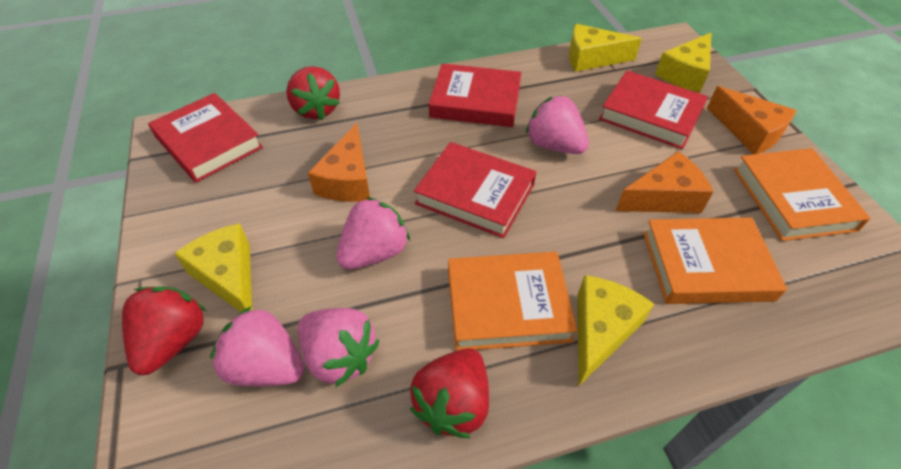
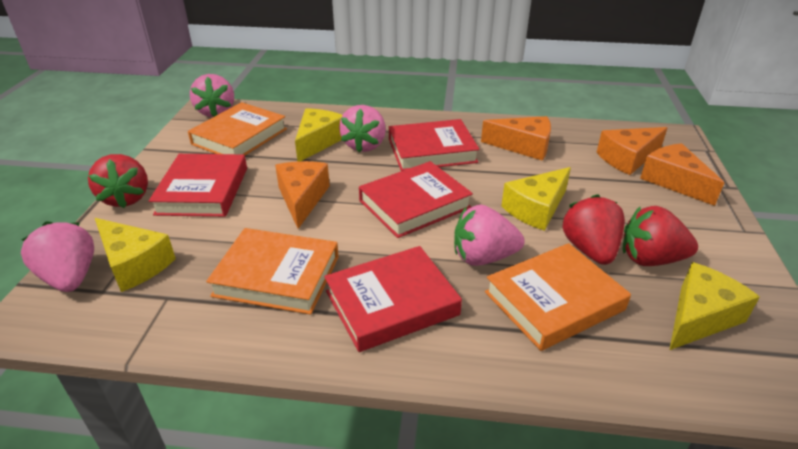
orange cheese: [308,123,370,202] [616,151,714,213] [707,86,797,154] = 3 -> [275,161,330,229] [481,116,551,161] [597,127,667,175] [640,143,724,206] = 4

